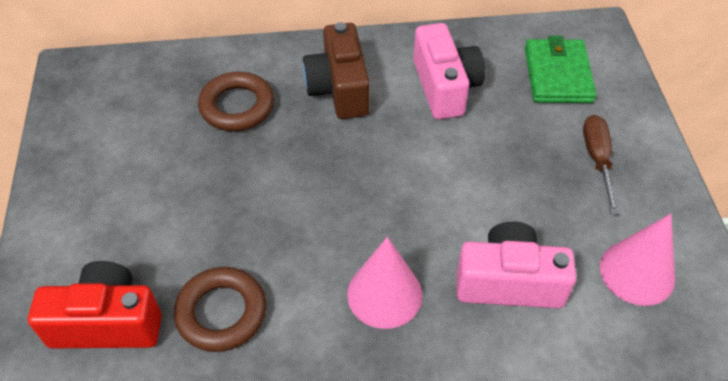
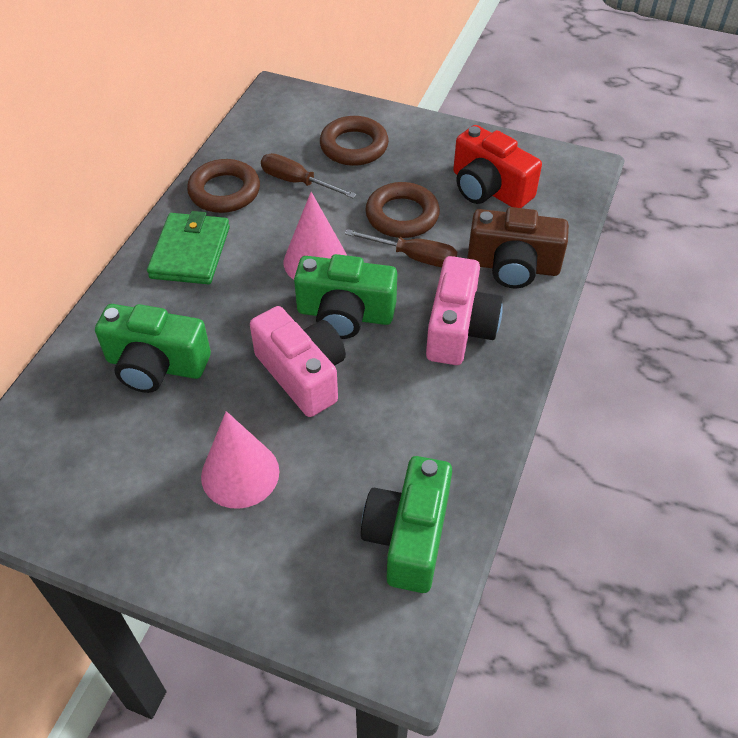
brown ring: [174,267,266,352] [198,72,274,131] = 2 -> [187,159,260,213] [320,116,389,166] [365,182,440,238] = 3
brown screwdriver: [583,115,619,214] = 1 -> [261,153,357,198] [345,229,457,267] = 2
green camera: none = 0 -> [95,304,211,393] [294,254,397,339] [361,456,452,593] = 3

